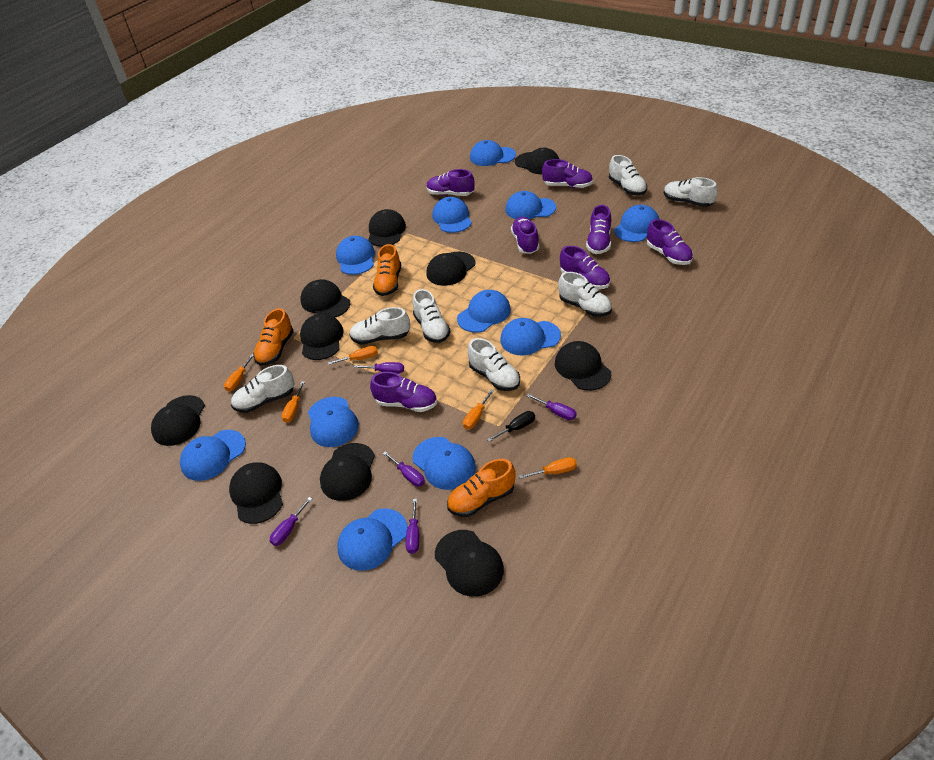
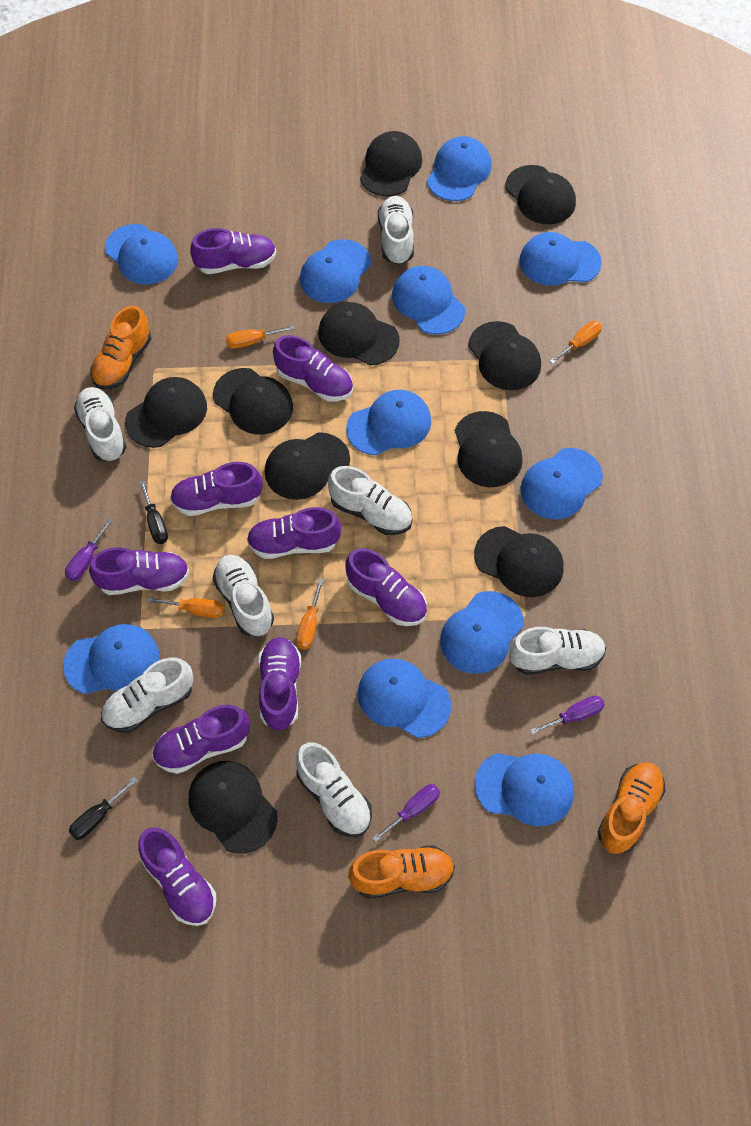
black screwdriver: [487,411,535,442] = 1 -> [69,777,137,840] [139,480,168,544] = 2
orange screwdriver: [224,354,254,391] [281,381,305,423] [328,346,378,365] [463,390,494,429] [519,457,577,479] = 5 -> [147,597,224,618] [226,325,294,349] [296,579,324,649] [549,321,602,364] = 4
purple screwdriver: [270,497,312,546] [354,362,404,374] [383,451,425,487] [405,499,419,554] [527,394,576,420] = 5 -> [65,519,113,581] [372,784,440,842] [530,696,605,735] = 3
purple shoe: [370,372,437,412] [427,169,475,196] [511,217,539,254] [542,159,593,188] [560,246,610,289] [586,205,611,254] [647,219,693,265] = 7 -> [89,547,189,595] [139,828,216,926] [152,705,250,774] [170,462,262,516] [190,228,276,274] [247,507,341,559] [258,637,301,730] [273,335,353,401] [345,548,427,626] = 9

